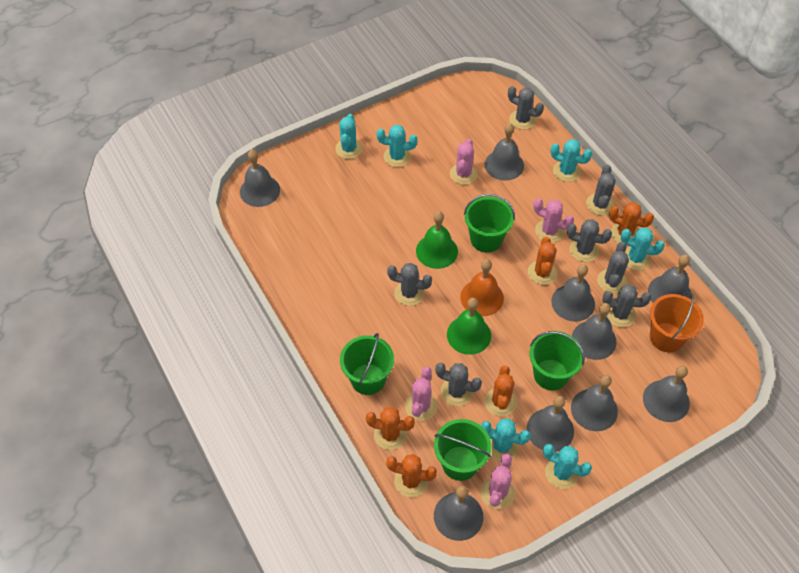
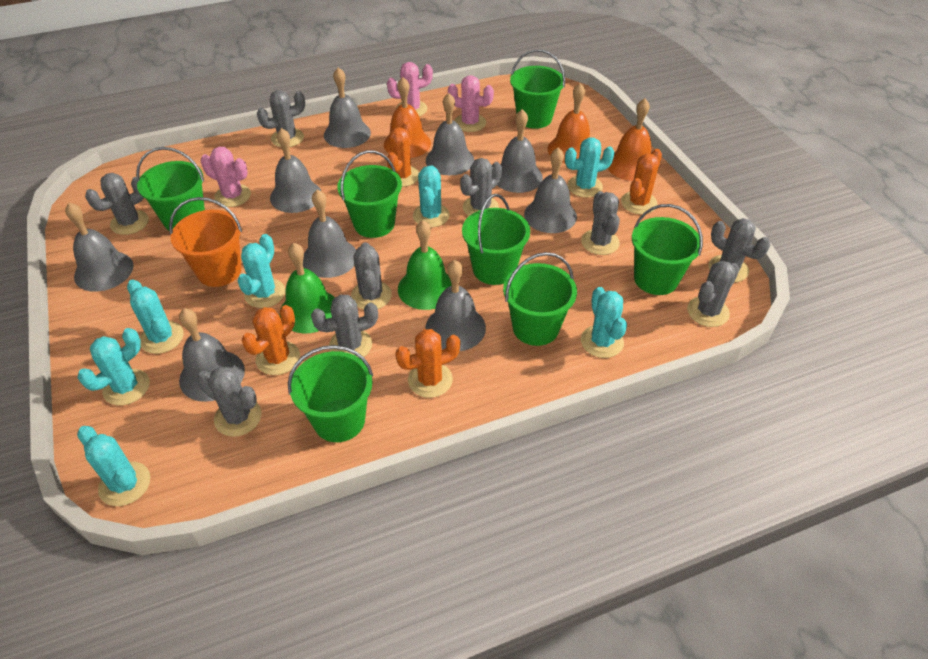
green bucket: [340,333,394,395] [434,419,491,481] [464,194,515,253] [530,331,585,390] = 4 -> [136,147,205,231] [288,345,373,442] [337,150,402,238] [462,194,530,285] [503,252,577,346] [510,49,565,129] [632,204,703,295] = 7
grey cactus: [387,263,432,306] [435,363,482,406] [508,86,544,130] [567,219,612,262] [586,165,616,216] [597,242,629,294] [602,284,651,327] = 7 -> [85,173,149,235] [197,367,262,437] [257,90,305,147] [311,294,378,357] [351,242,392,310] [460,158,502,216] [581,191,620,255] [687,261,740,327] [709,218,770,283] = 9
orange bell: [460,259,504,316] = 1 -> [384,77,431,158] [547,83,590,164] [607,98,651,181] = 3
orange cactus: [366,407,415,450] [386,454,437,497] [485,366,517,417] [528,237,558,285] [609,203,654,243] = 5 -> [241,305,300,375] [387,122,419,187] [395,329,460,398] [621,149,662,215] = 4
pink cactus: [405,367,437,421] [450,139,478,185] [481,453,515,509] [533,198,574,243] = 4 -> [201,147,251,207] [387,62,433,117] [448,75,494,132] = 3
turquoise cactus: [335,114,363,159] [377,124,418,167] [481,418,531,461] [543,444,592,489] [550,139,592,182] [621,228,665,271] = 6 -> [77,426,151,506] [78,328,150,405] [127,279,184,354] [238,234,285,308] [413,166,450,227] [565,137,615,198] [581,287,627,358] = 7

